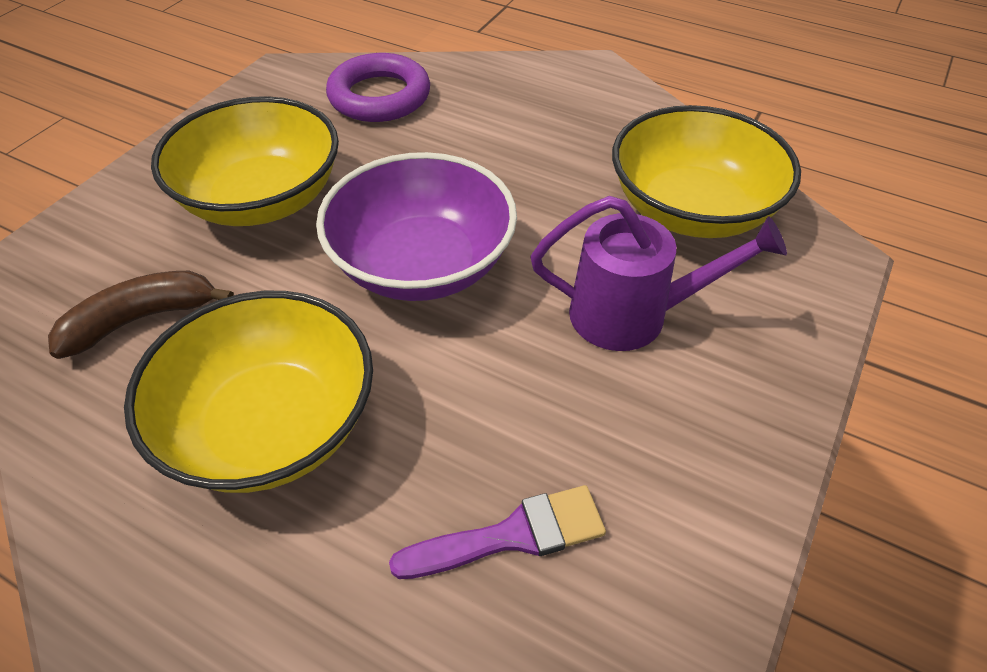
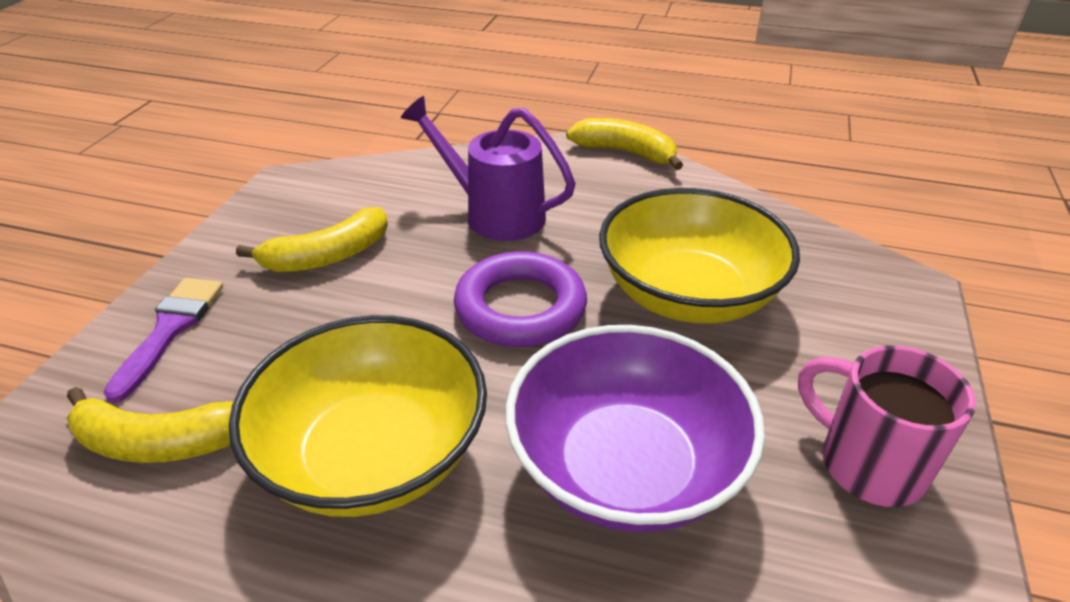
brown banana: [48,271,234,359] = 1 -> none = 0
pink mug: none = 0 -> [798,345,976,507] = 1
yellow banana: none = 0 -> [67,387,233,463] [236,207,388,272] [566,118,683,170] = 3
yellow bowl: [124,291,373,493] [151,96,339,226] [612,105,801,238] = 3 -> [229,315,487,517] [599,188,800,324] = 2

